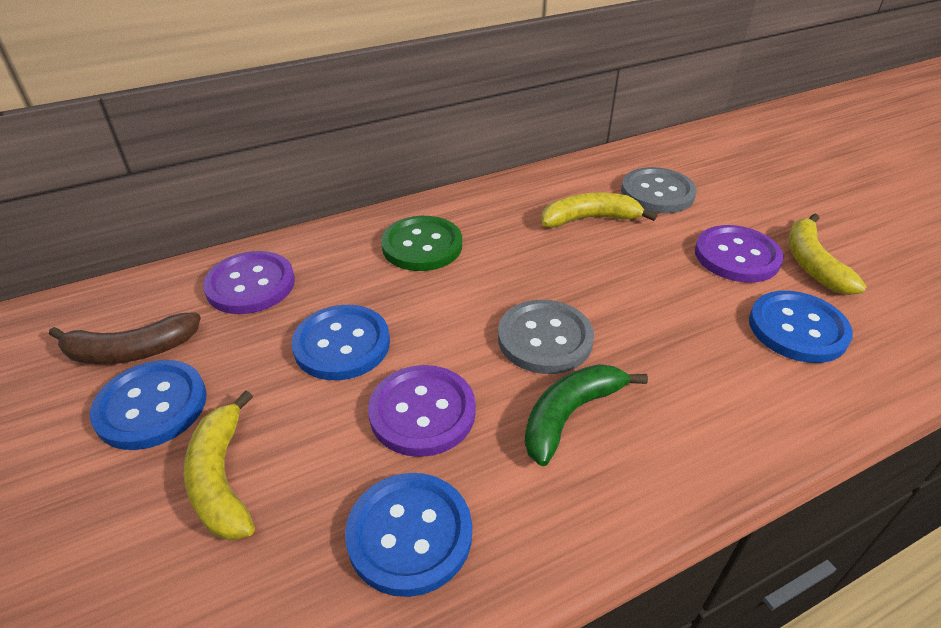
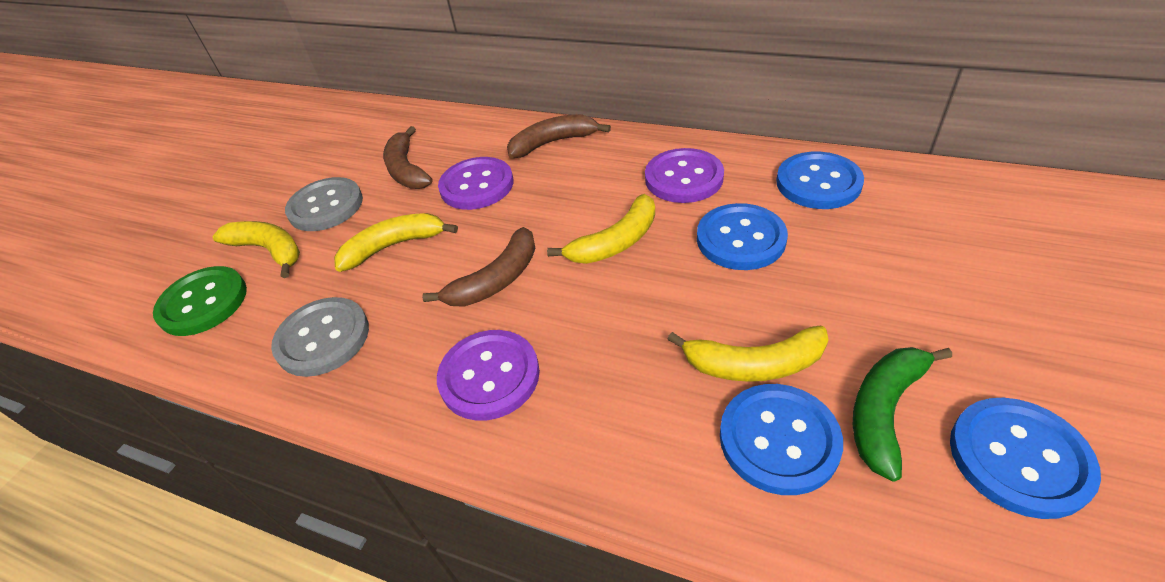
brown banana: [49,312,201,364] = 1 -> [383,126,433,189] [422,227,535,307] [507,114,611,158] = 3
yellow banana: [184,390,255,541] [541,193,657,228] [788,214,867,295] = 3 -> [213,221,300,278] [334,213,458,272] [547,194,655,264] [667,325,829,382] = 4

